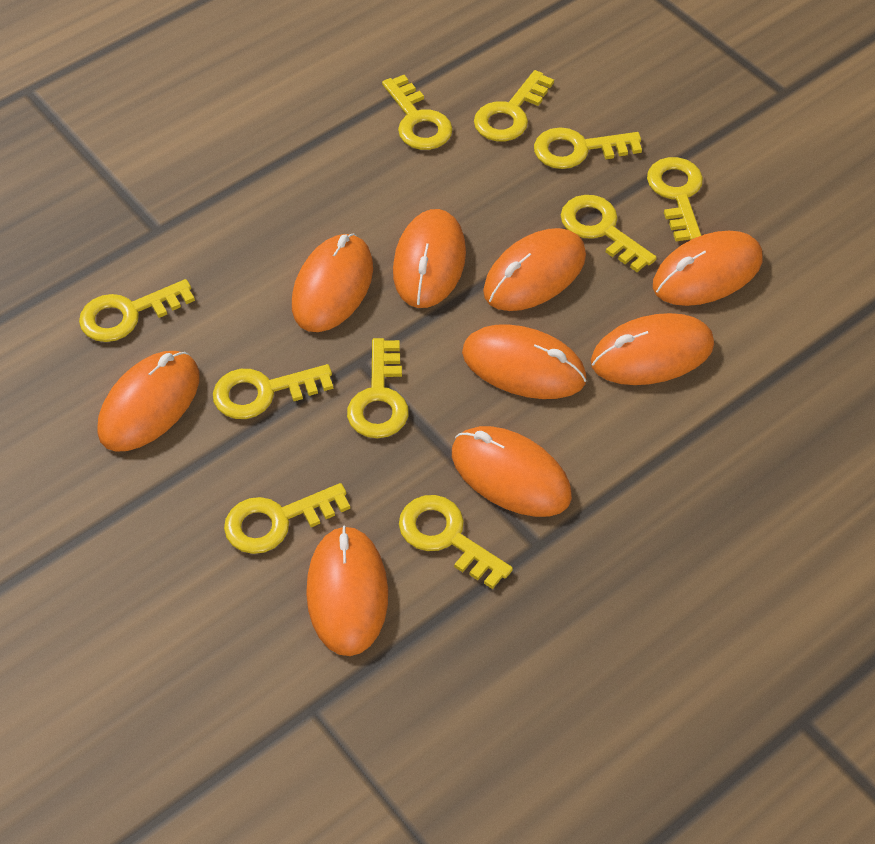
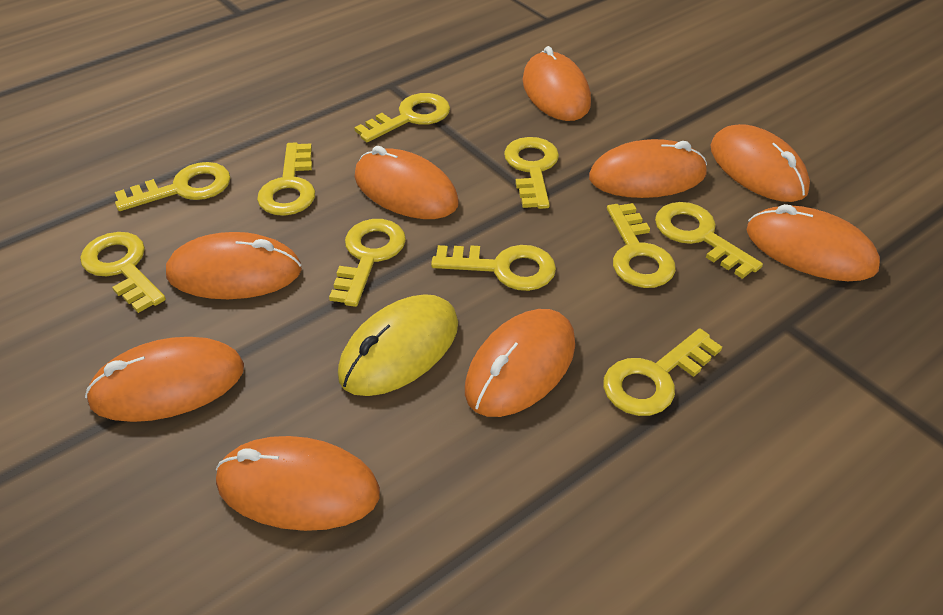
yellow mouse: none = 0 -> [338,294,458,396] = 1

